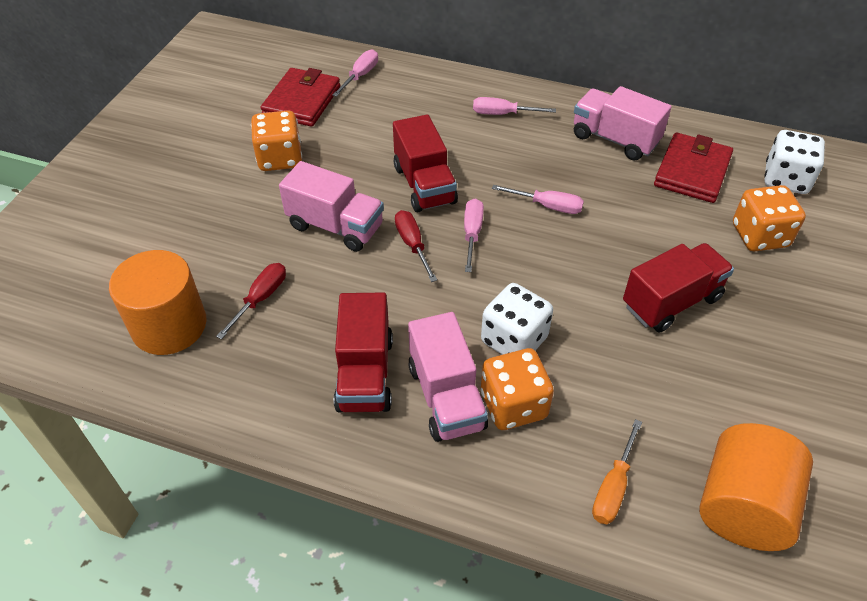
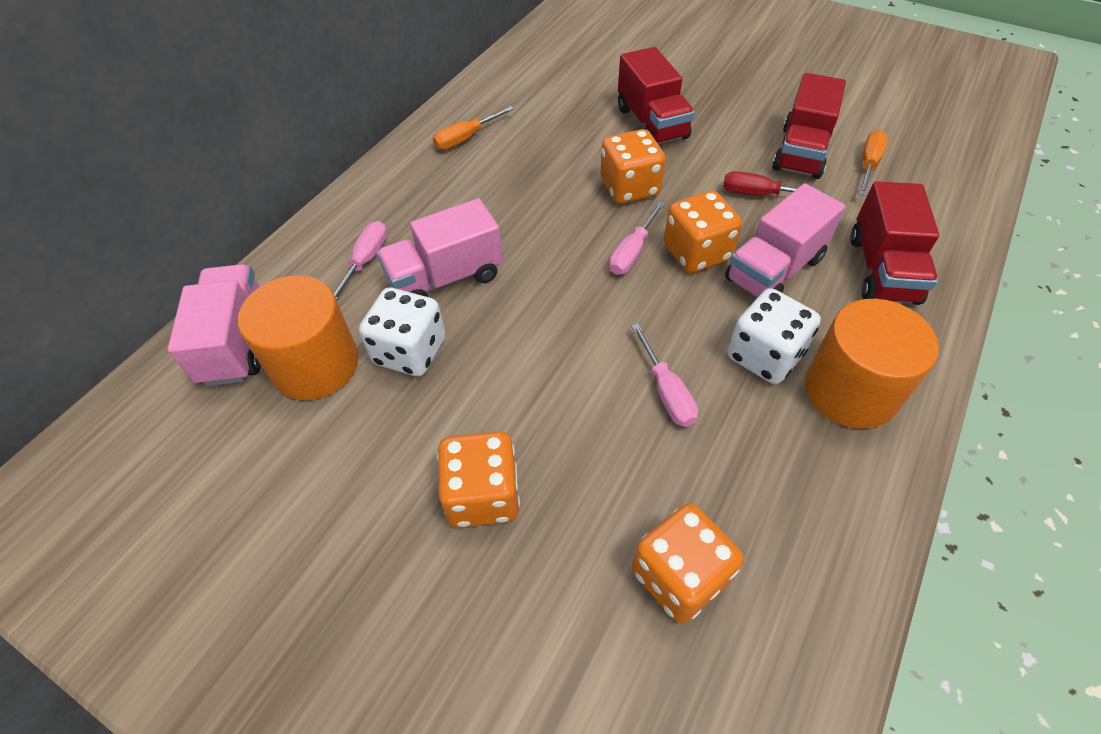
orange dice: [251,110,302,171] [481,348,554,430] [733,185,806,251] = 3 -> [437,431,520,528] [601,129,666,204] [632,503,744,623] [664,190,742,273] = 4
orange screwdriver: [592,419,642,524] = 1 -> [433,106,514,150] [859,130,888,196] = 2
pink screwdriver: [332,49,378,97] [464,198,484,272] [473,97,556,115] [492,185,584,214] = 4 -> [334,221,388,300] [609,201,665,275] [631,323,698,427] = 3
red screwdriver: [216,263,286,339] [395,210,437,282] = 2 -> [723,171,830,196] = 1
red wallet: [261,68,340,127] [654,132,733,203] = 2 -> none = 0

